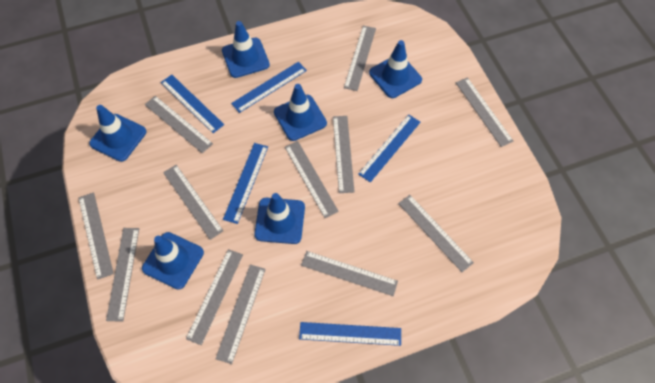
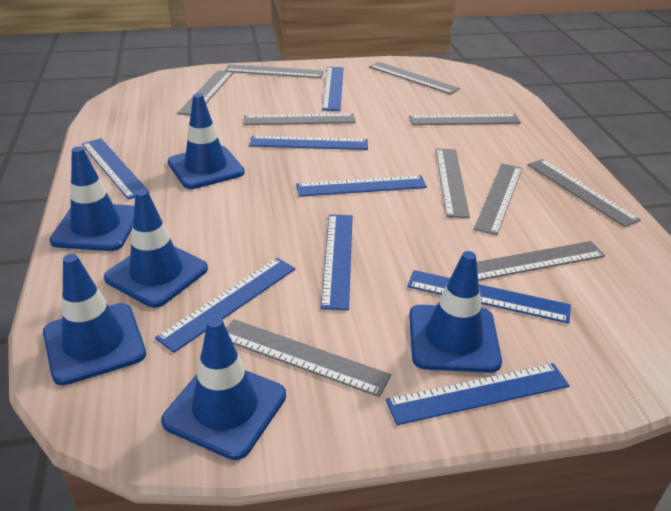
blue ruler: [161,75,224,133] [223,143,268,224] [231,62,307,113] [299,322,401,346] [358,115,420,182] = 5 -> [82,138,150,200] [155,258,295,353] [249,136,368,150] [296,175,427,197] [321,214,353,310] [322,67,343,111] [386,363,570,425] [407,270,571,324] = 8
grey ruler: [79,193,114,280] [106,228,139,322] [145,96,213,153] [163,165,223,240] [186,249,243,345] [216,265,266,364] [285,141,339,218] [301,251,398,296] [333,116,355,193] [344,26,376,91] [398,195,474,272] [456,77,513,147] = 12 -> [177,70,233,116] [225,64,324,78] [226,319,391,397] [244,113,356,125] [369,62,460,94] [409,114,521,125] [436,149,470,218] [474,164,522,236] [477,241,605,281] [528,159,641,227] = 10

